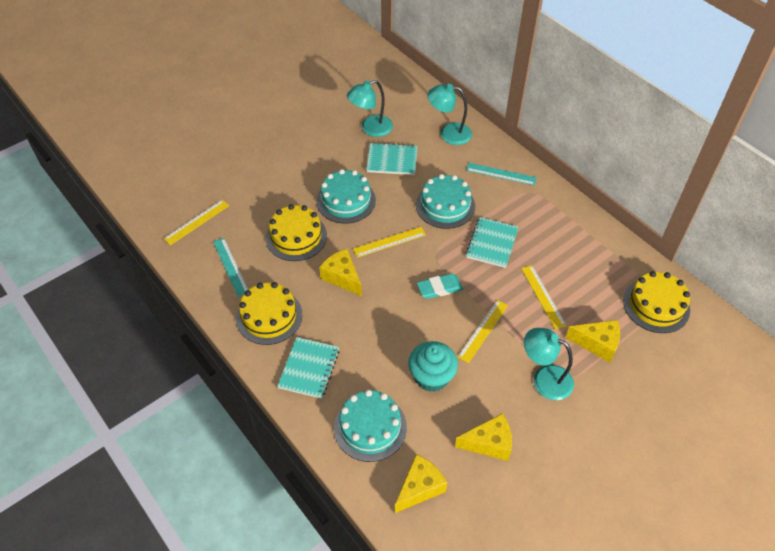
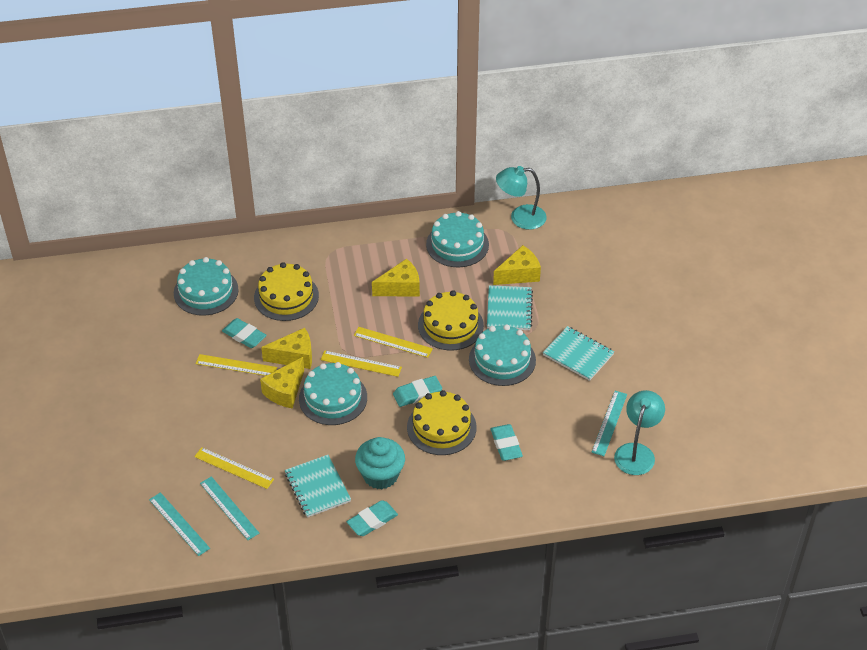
turquoise cake: [317,169,376,224] [334,390,407,462] [416,174,475,229] = 3 -> [174,257,239,316] [299,362,367,425] [426,211,489,267] [469,324,536,386] = 4
turquoise eraser: [417,273,463,299] = 1 -> [222,318,267,348] [347,500,398,536] [393,376,442,407] [490,424,523,461] = 4
turquoise lamp: [347,80,393,137] [427,84,472,145] [524,328,574,400] = 3 -> [496,166,546,230] [614,390,665,475] = 2
turquoise ruler: [213,238,249,297] [466,163,537,186] = 2 -> [149,492,210,556] [200,476,259,540] [591,391,627,456] = 3

